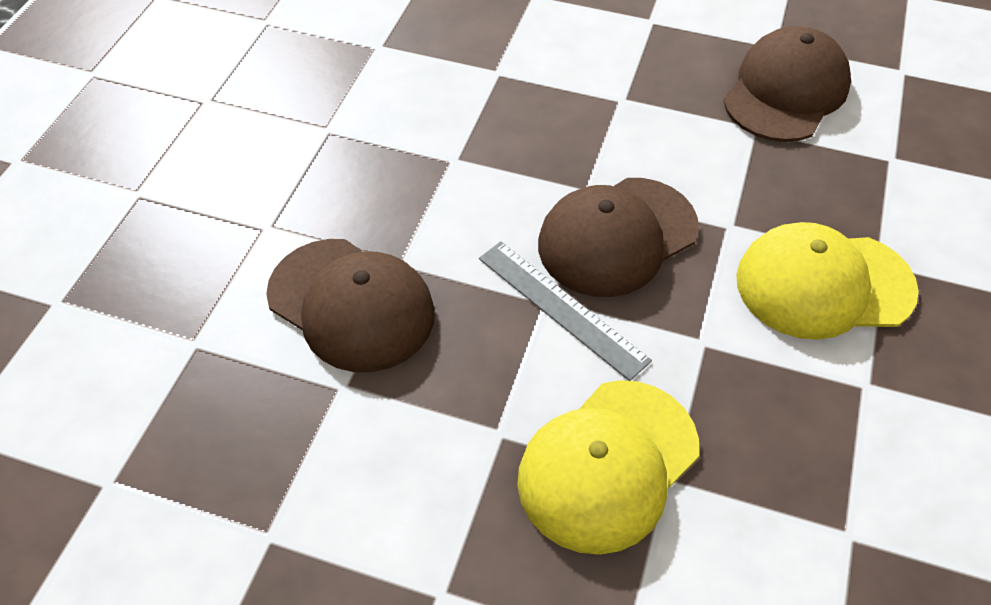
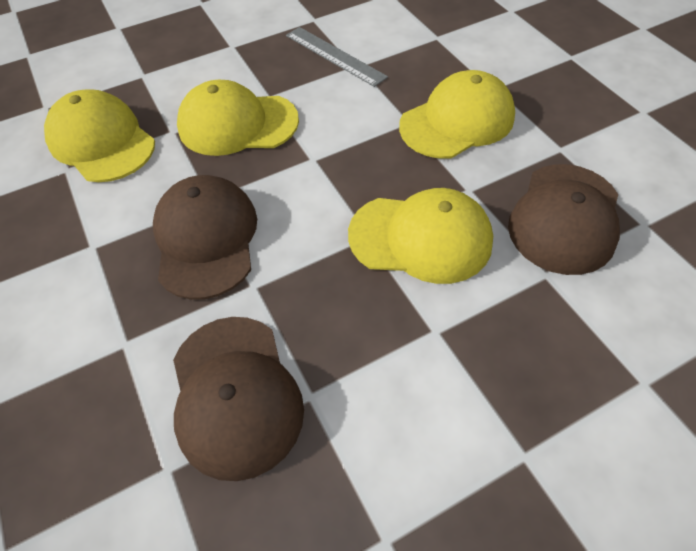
yellow cap: [517,380,699,555] [736,222,919,340] = 2 -> [44,89,155,182] [177,80,299,156] [348,188,493,284] [399,70,515,159] = 4

